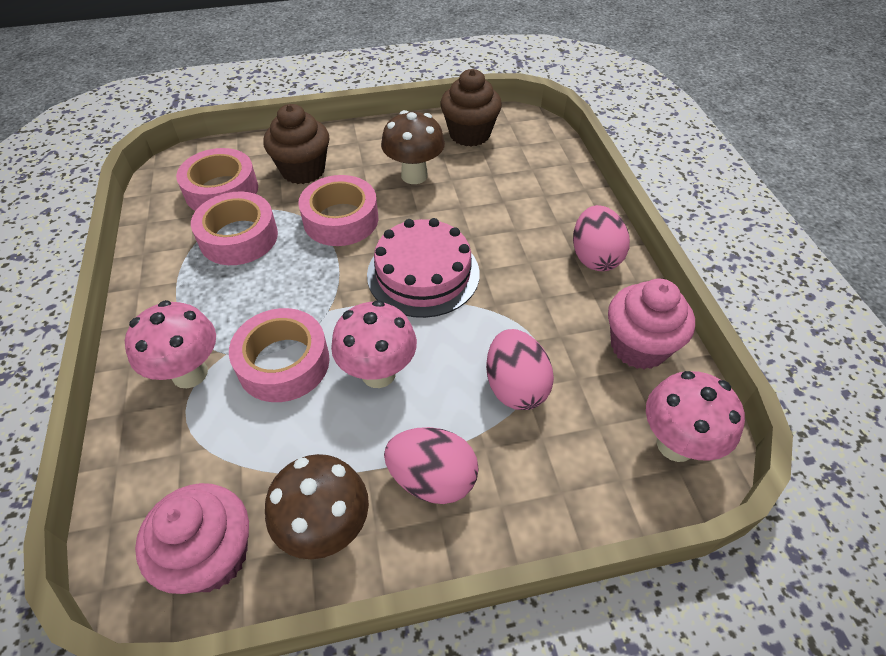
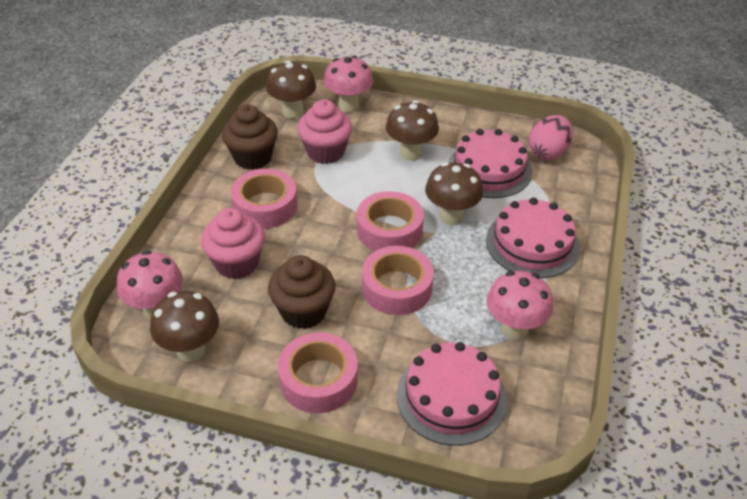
brown mushroom: [265,454,369,559] [381,110,445,184] = 2 -> [150,291,219,362] [266,61,316,119] [386,100,439,161] [425,162,483,225] = 4
pink cake: [367,218,480,318] = 1 -> [397,342,507,446] [448,129,532,198] [486,198,580,278] = 3
pink egg: [384,427,479,504] [486,329,554,410] [573,205,630,271] = 3 -> [529,115,573,160] = 1

